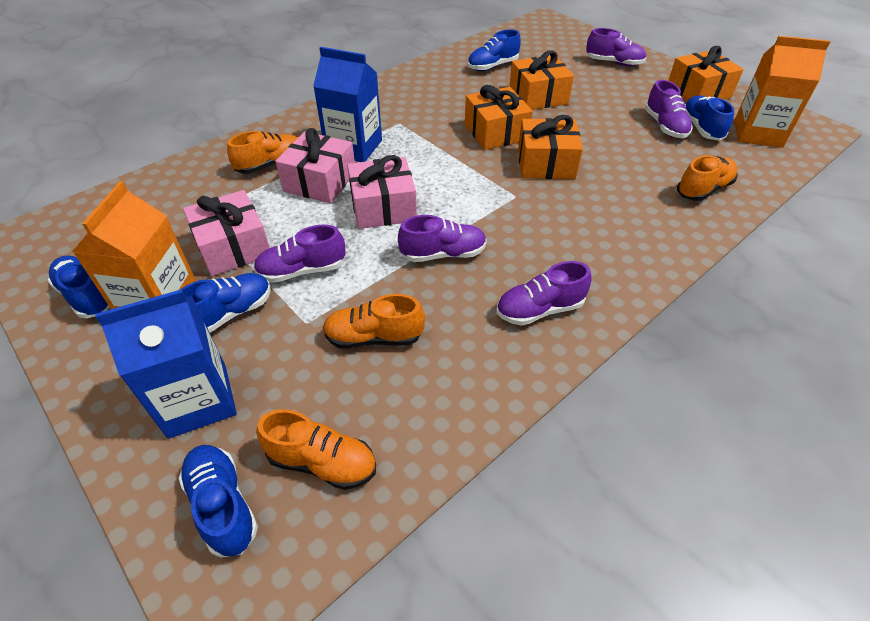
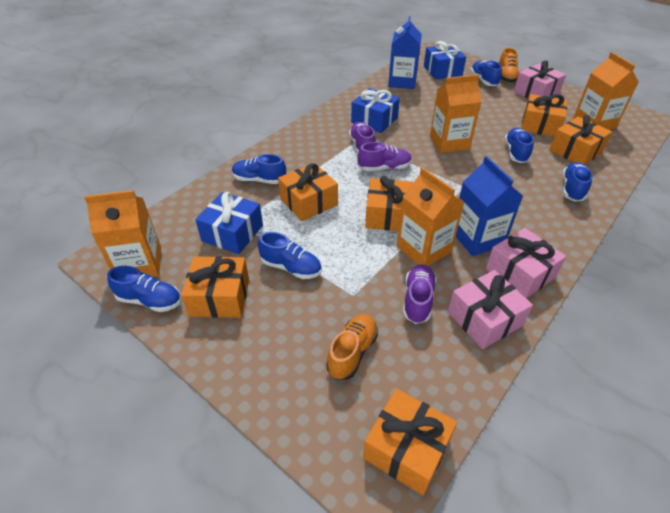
blue gift: none = 0 -> [195,192,263,254] [351,88,400,133] [424,41,466,79] = 3
blue shoe: [48,255,109,318] [179,445,258,558] [180,273,271,332] [467,29,521,71] [685,95,734,141] = 5 -> [107,266,181,312] [232,154,286,184] [258,232,322,279] [470,60,502,86] [505,128,534,163] [563,162,593,202] = 6
orange carton: [72,181,196,309] [734,36,830,148] = 2 -> [84,190,161,277] [397,167,465,266] [430,74,481,153] [573,52,639,130] = 4
orange gift: [465,85,533,150] [509,50,574,110] [518,115,583,179] [668,46,744,101] = 4 -> [181,256,249,318] [278,163,338,221] [363,389,457,496] [365,176,413,231] [521,94,567,137] [549,115,612,165] = 6
orange shoe: [227,131,297,174] [256,409,376,490] [323,294,425,349] [677,155,738,201] = 4 -> [326,314,378,379] [498,48,519,83] = 2
purple shoe: [254,225,346,283] [398,215,487,262] [496,261,592,326] [586,28,646,66] [645,80,693,138] = 5 -> [349,122,376,154] [358,142,412,171] [403,264,437,324] = 3

